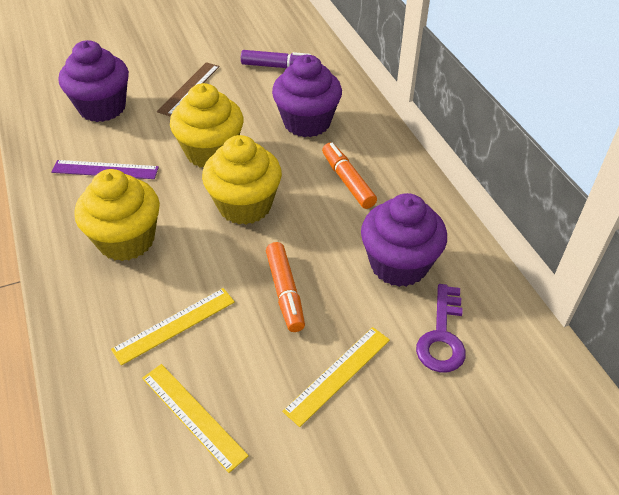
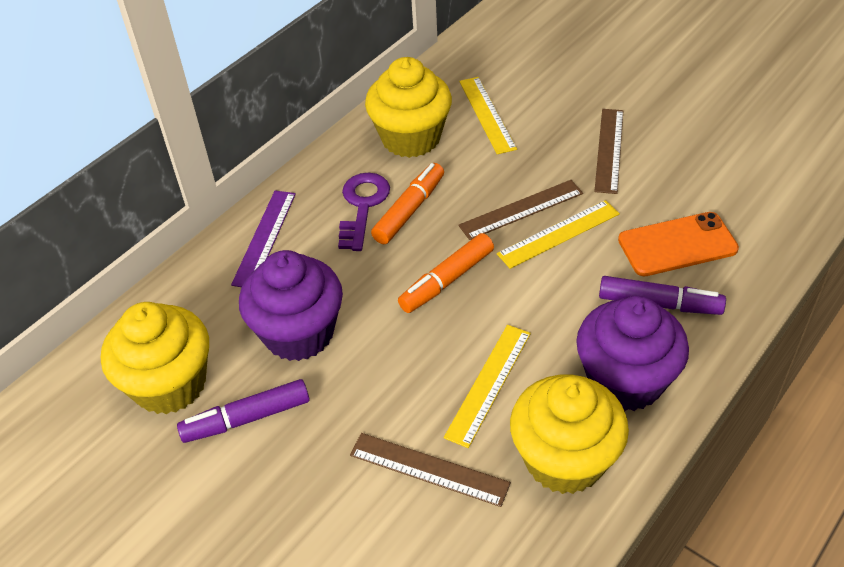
brown ruler: [157,62,219,117] = 1 -> [350,433,511,507] [458,180,583,240] [594,109,623,194] = 3
orange phone: none = 0 -> [618,212,739,276] = 1
purple cupcake: [59,40,129,122] [272,55,342,137] [361,193,447,287] = 3 -> [239,250,343,361] [576,296,689,411] = 2
purple marker: [241,50,311,68] = 1 -> [177,379,310,443] [599,276,726,315] = 2

